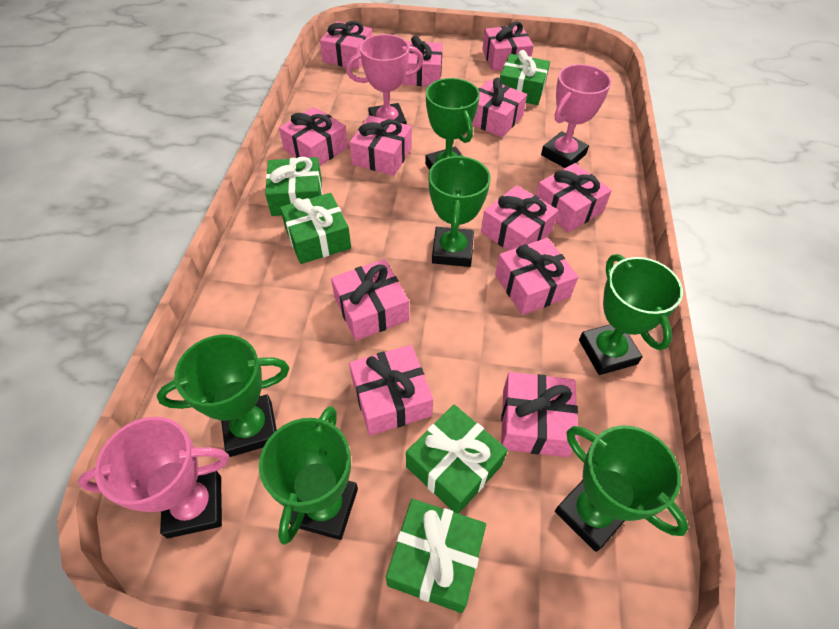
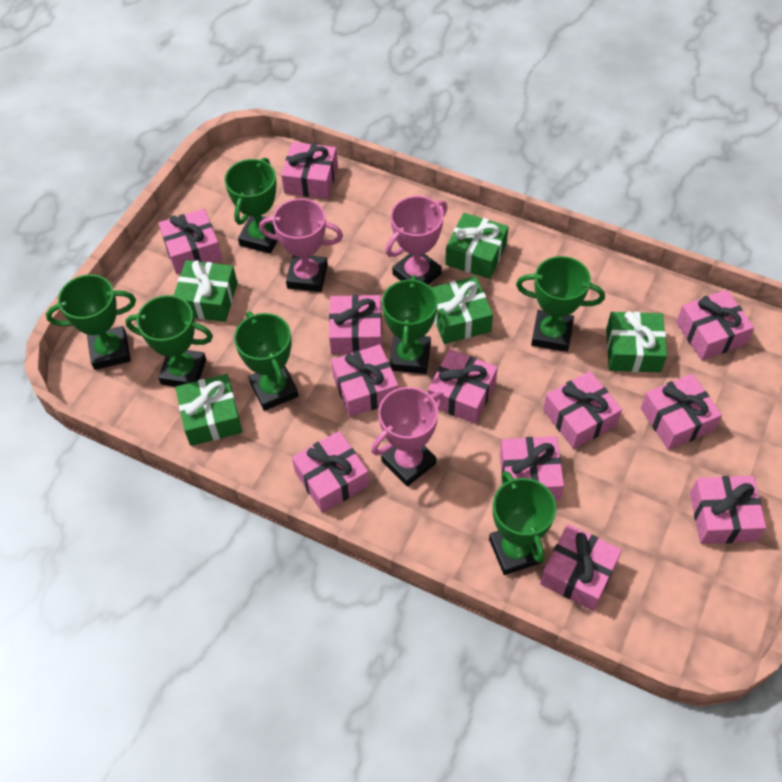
green trophy: [157,335,290,457] [259,406,358,545] [425,78,480,170] [429,155,491,267] [555,425,689,552] [579,254,683,375] = 6 -> [46,274,136,370] [125,295,213,387] [224,158,277,254] [234,312,298,411] [382,275,438,374] [489,471,556,575] [516,256,605,352] = 7

